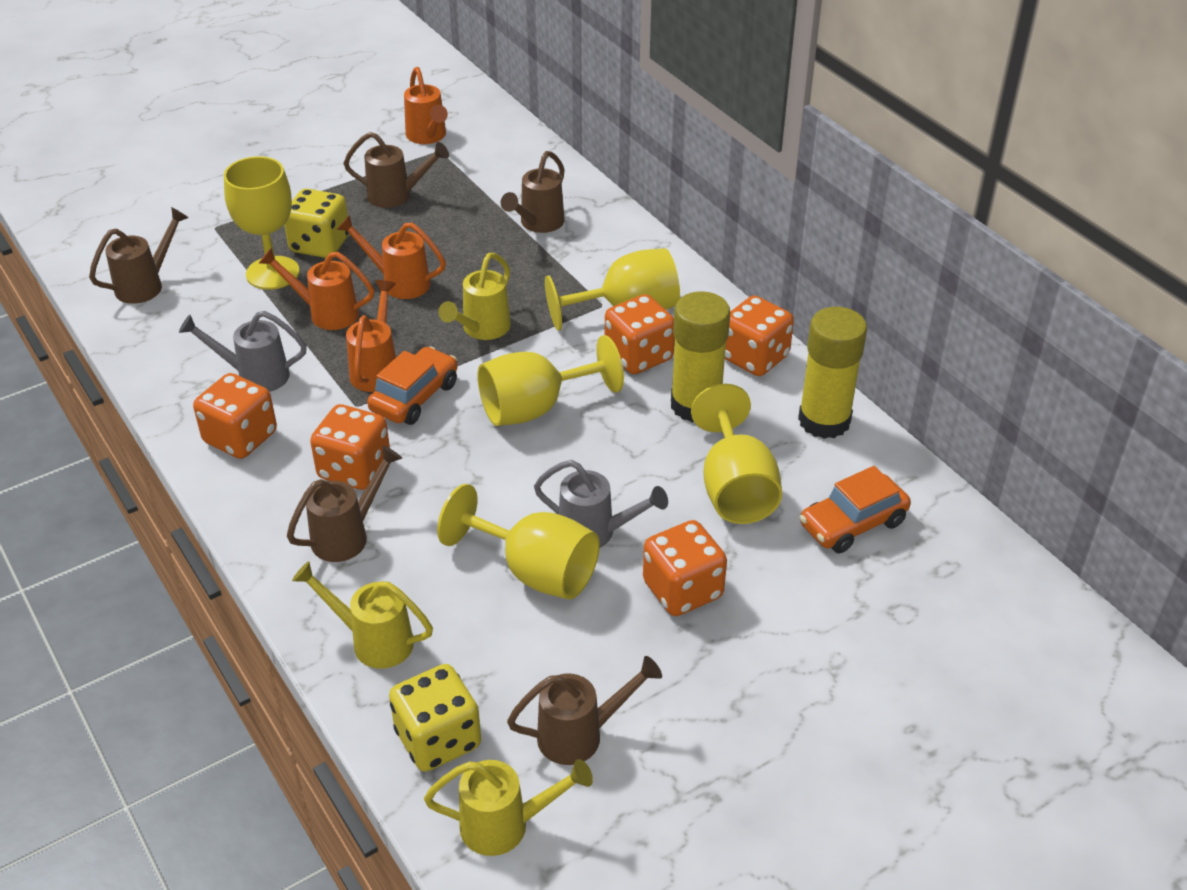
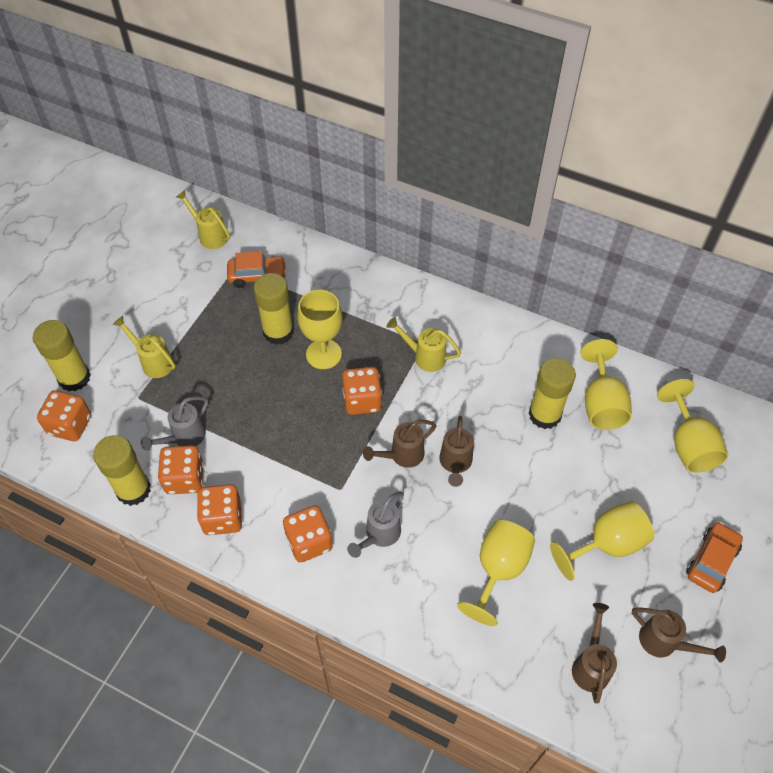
brown watering can: [89,207,189,304] [287,445,402,562] [343,132,449,208] [501,151,565,233] [507,656,662,765] = 5 -> [363,420,436,468] [439,416,474,487] [572,603,617,704] [632,607,726,663] = 4
orange watering can: [259,248,374,330] [337,215,446,299] [346,280,396,392] [404,67,448,144] = 4 -> none = 0
yellow dice: [284,189,349,258] [389,664,481,772] = 2 -> none = 0
yellow glue stick: [671,291,731,422] [798,307,867,439] = 2 -> [33,320,91,391] [93,435,151,506] [253,273,294,345] [529,358,576,429] = 4

